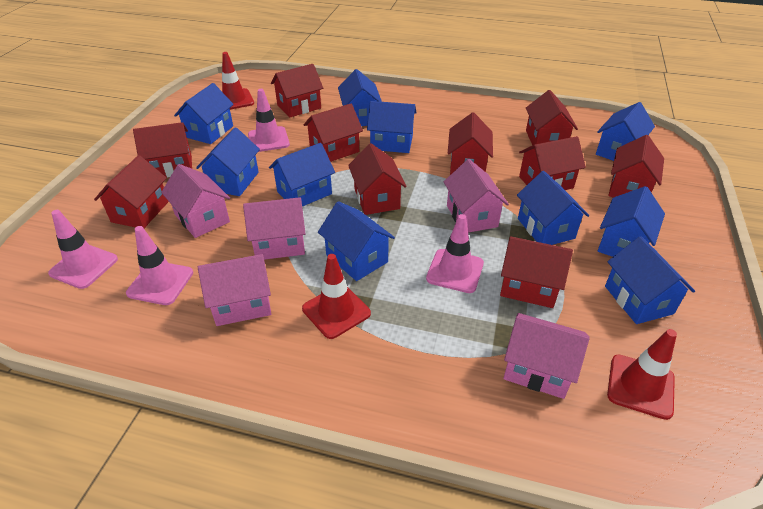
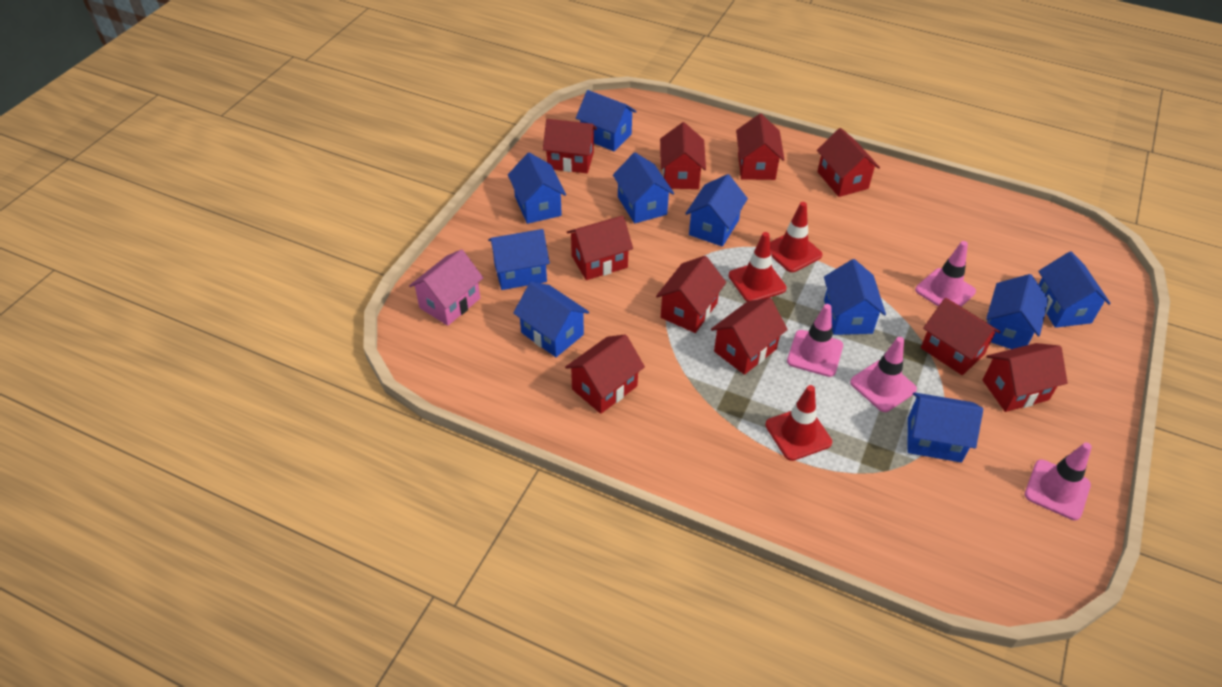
pink house: [161,164,230,238] [198,254,271,326] [243,197,306,260] [444,159,509,233] [503,313,590,399] = 5 -> [409,249,483,326] = 1

